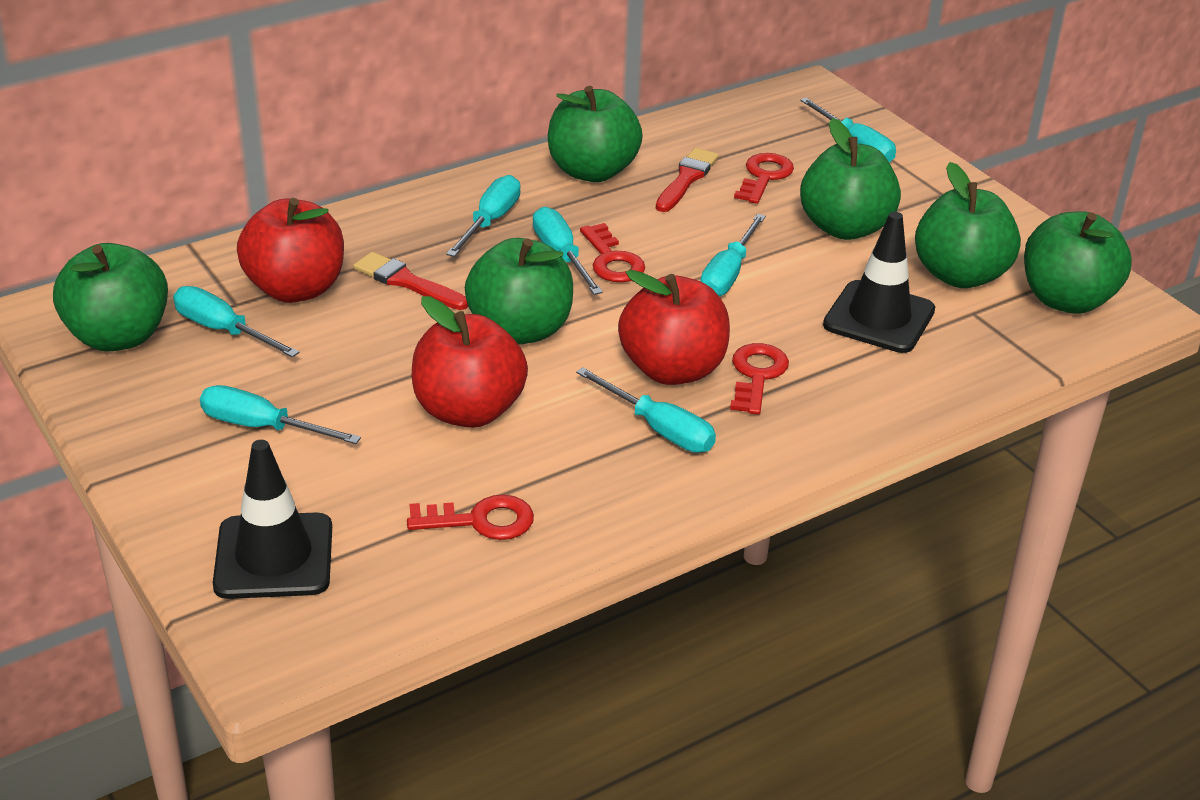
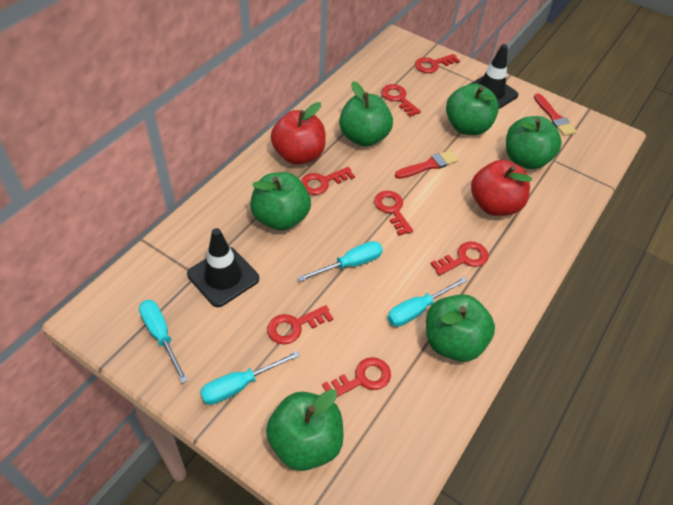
red apple: [237,198,344,303] [412,296,528,428] [618,270,730,385] = 3 -> [271,102,326,165] [471,160,532,216] = 2
red key: [407,495,534,540] [580,223,645,282] [730,343,789,415] [734,153,794,204] = 4 -> [267,305,333,344] [301,167,355,195] [322,357,391,398] [374,191,413,236] [382,84,421,117] [415,54,460,73] [431,242,489,276] = 7
turquoise screwdriver: [173,286,300,357] [200,385,361,444] [446,175,520,257] [533,207,603,295] [576,367,716,453] [701,214,766,296] [800,98,896,163] = 7 -> [139,300,188,383] [200,351,300,405] [298,241,383,282] [387,277,467,327] = 4

